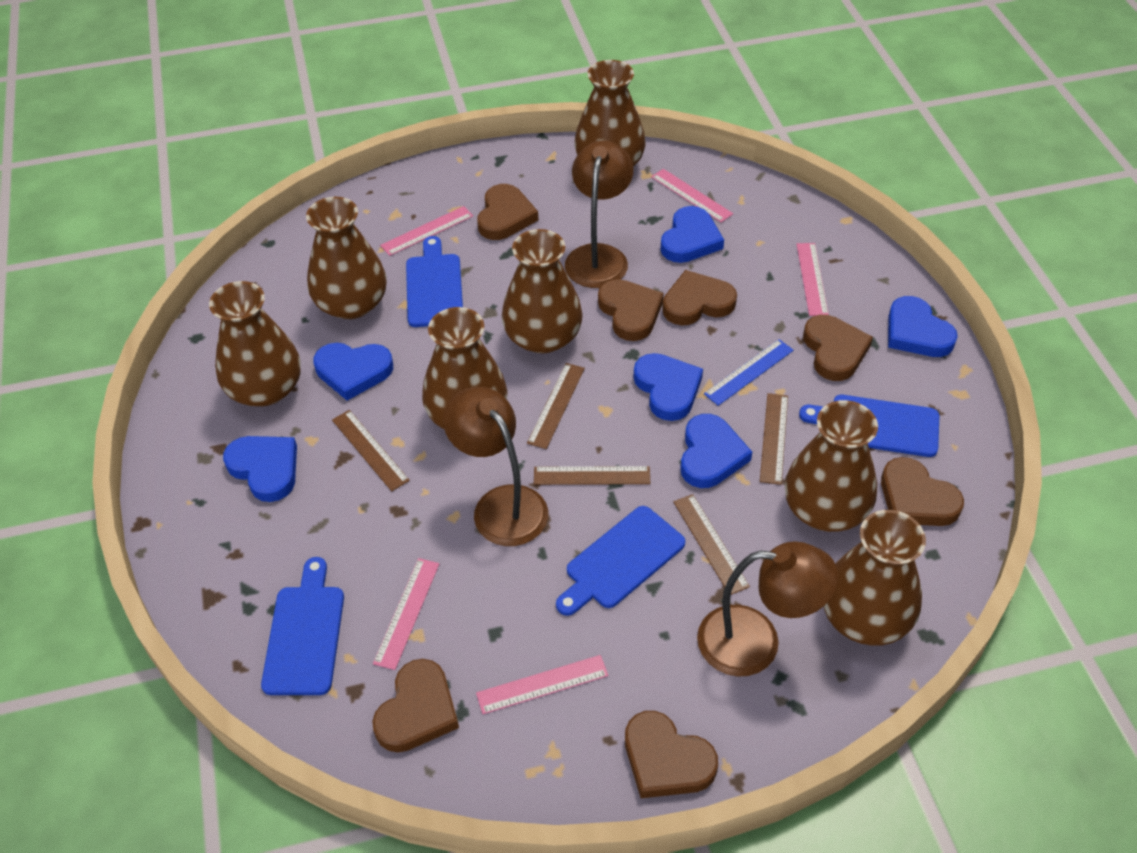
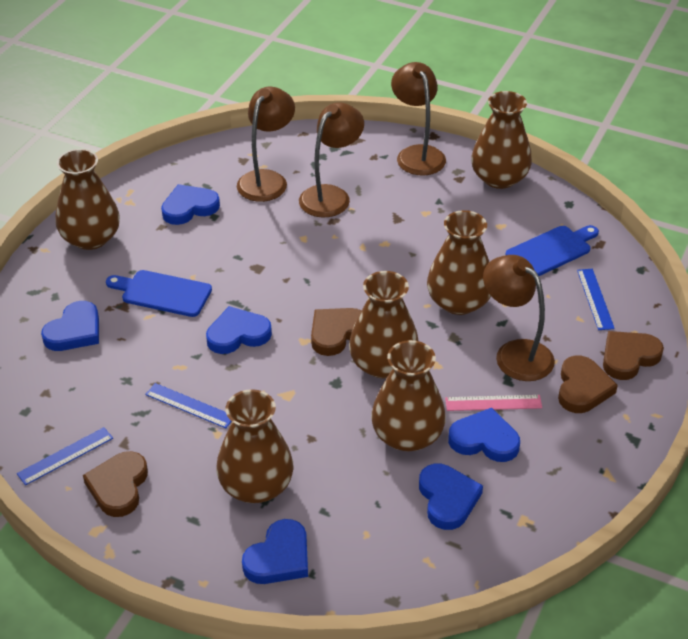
blue cutting board: [261,557,344,695] [406,236,463,327] [556,506,685,616] [799,395,940,457] = 4 -> [106,270,212,317] [505,225,599,276] = 2
blue ruler: [704,339,794,406] = 1 -> [17,427,113,485] [145,383,232,428] [577,269,615,330] = 3
brown heart: [372,659,459,752] [477,184,538,240] [598,279,664,341] [625,711,718,798] [662,270,737,325] [803,315,873,381] [881,457,964,526] = 7 -> [83,451,148,517] [311,308,361,356] [558,356,618,413] [603,331,664,380] = 4
brown lamp: [443,387,548,546] [565,141,633,288] [697,541,838,677] = 3 -> [237,86,295,202] [299,102,364,217] [391,62,446,176] [483,255,555,381] = 4
brown ruler: [332,410,410,491] [527,363,585,449] [534,466,650,485] [674,494,750,595] [760,393,788,485] = 5 -> none = 0
brown vase: [209,281,301,406] [306,197,386,319] [422,307,508,429] [502,229,583,353] [574,60,645,167] [784,400,878,532] [824,510,926,646] = 7 -> [56,149,120,250] [216,389,294,503] [349,271,419,379] [371,340,446,451] [427,210,491,315] [471,91,532,189] = 6
pink ruler: [373,558,439,670] [380,206,473,256] [476,655,608,714] [651,169,733,223] [797,243,829,316] = 5 -> [445,395,542,411] = 1

